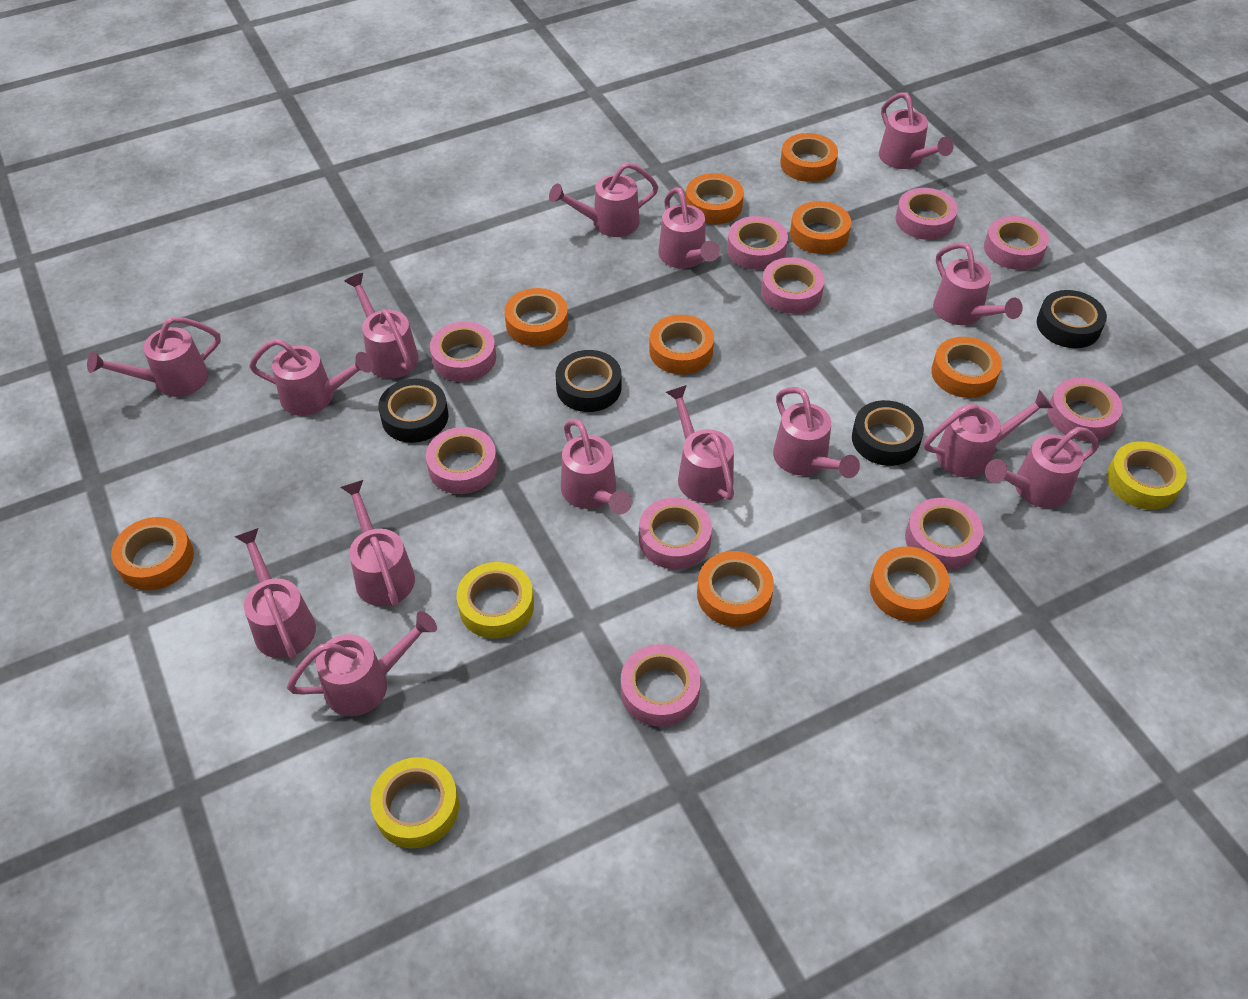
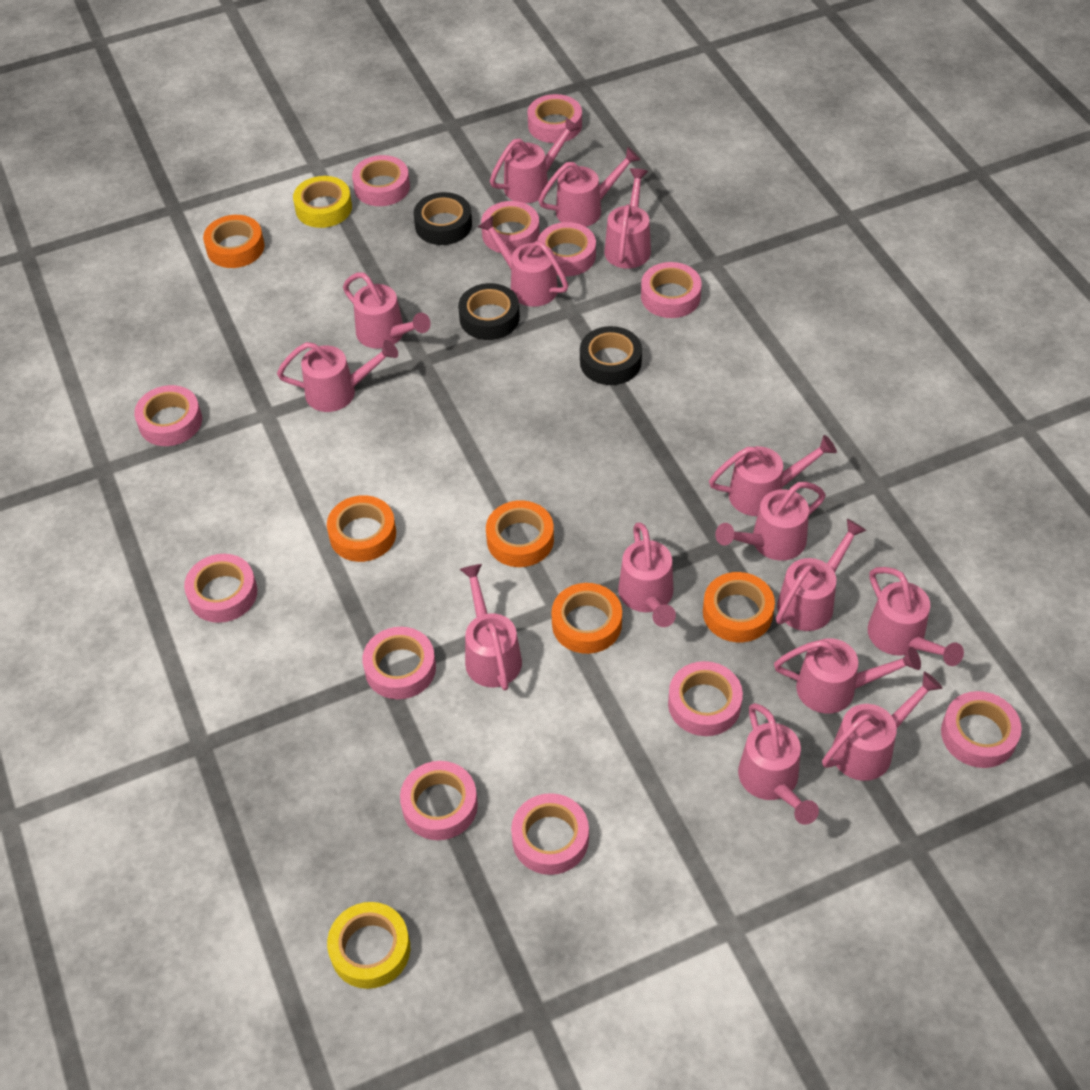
black tape: [378,379,448,443] [556,350,622,412] [852,400,924,466] [1037,290,1107,348] = 4 -> [414,192,472,245] [458,283,520,340] [580,326,642,385] = 3
orange tape: [111,517,194,590] [504,288,568,346] [649,315,714,375] [686,173,744,224] [697,551,774,627] [780,133,838,182] [790,201,851,254] [870,546,950,622] [931,337,1002,398] = 9 -> [203,215,265,268] [327,495,396,562] [486,500,554,567] [552,583,622,654] [703,572,775,642] = 5
pink tape: [426,427,497,494] [430,321,496,382] [621,644,701,727] [639,497,712,569] [727,216,788,270] [761,257,825,314] [895,188,958,240] [905,498,983,570] [984,216,1049,270] [1048,377,1123,441] = 10 -> [134,385,202,446] [184,554,257,623] [352,155,410,206] [362,627,436,699] [400,761,478,840] [481,201,540,253] [511,793,589,875] [527,94,582,143] [537,222,596,276] [641,262,702,318] [668,661,743,736] [941,691,1022,768] = 12
yellow tape: [370,757,459,848] [457,562,534,639] [1107,441,1187,510] = 3 -> [293,176,352,228] [327,902,410,989] = 2

